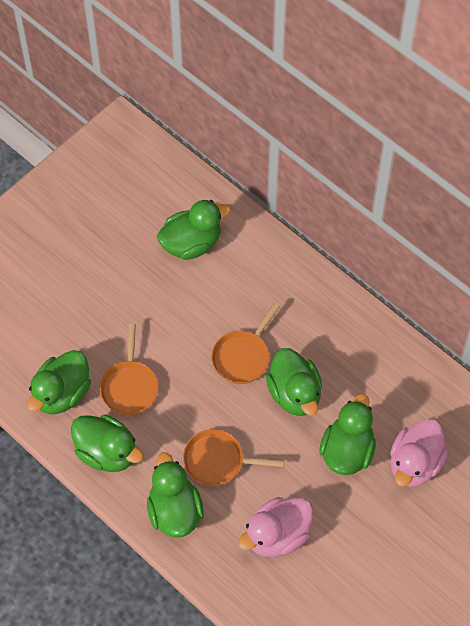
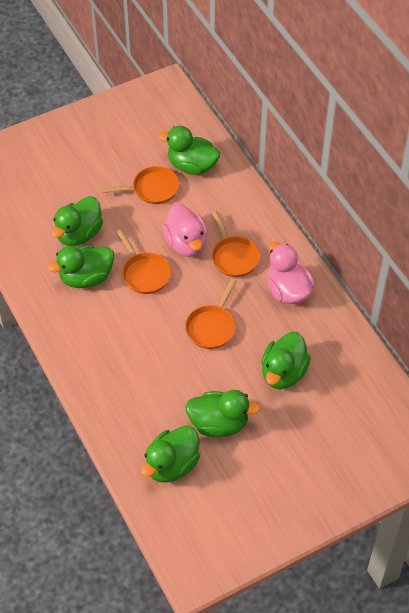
orange pan: [100,323,159,416] [183,429,284,486] [211,302,280,384] = 3 -> [101,166,179,204] [117,230,171,294] [185,279,236,349] [212,211,260,277] = 4

